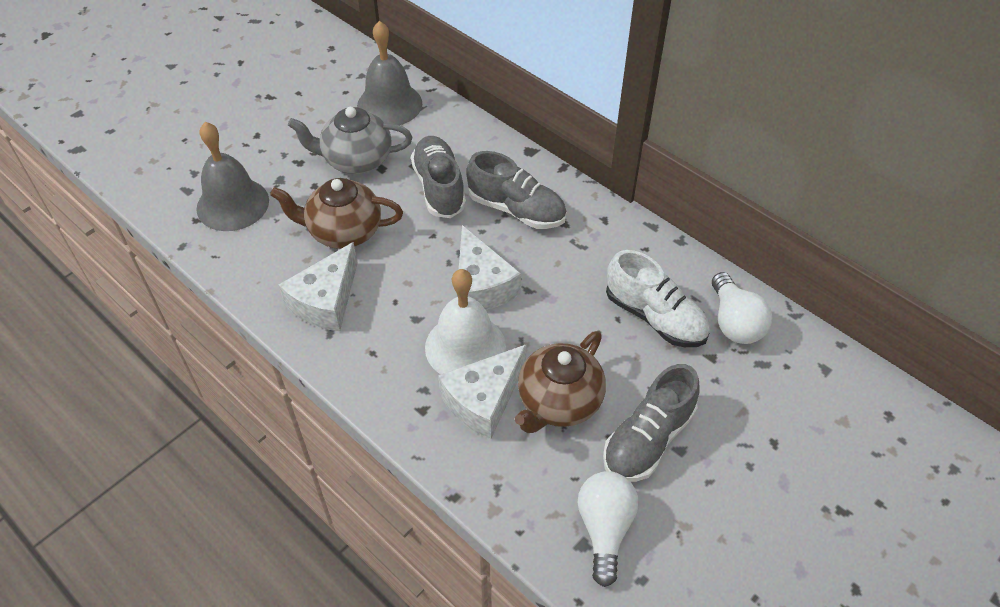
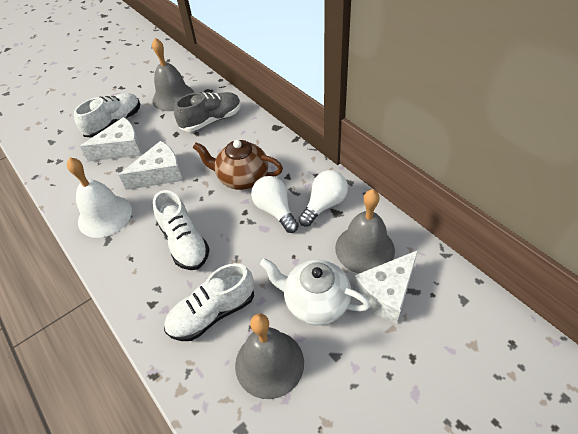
brown teapot: [270,178,403,249] [515,331,606,433] = 2 -> [193,140,283,190] = 1
grey bell: [196,122,269,231] [357,21,422,125] = 2 -> [152,38,194,111] [235,314,304,399] [335,189,395,273] = 3
grey shoe: [411,136,466,218] [466,151,567,229] [603,364,700,482] = 3 -> [174,92,241,132] = 1
grey teapot: [288,107,412,174] = 1 -> none = 0
white shoe: [606,250,710,347] = 1 -> [74,93,140,138] [153,190,210,270] [164,263,254,341] = 3
white teapot: none = 0 -> [260,258,371,325] = 1

